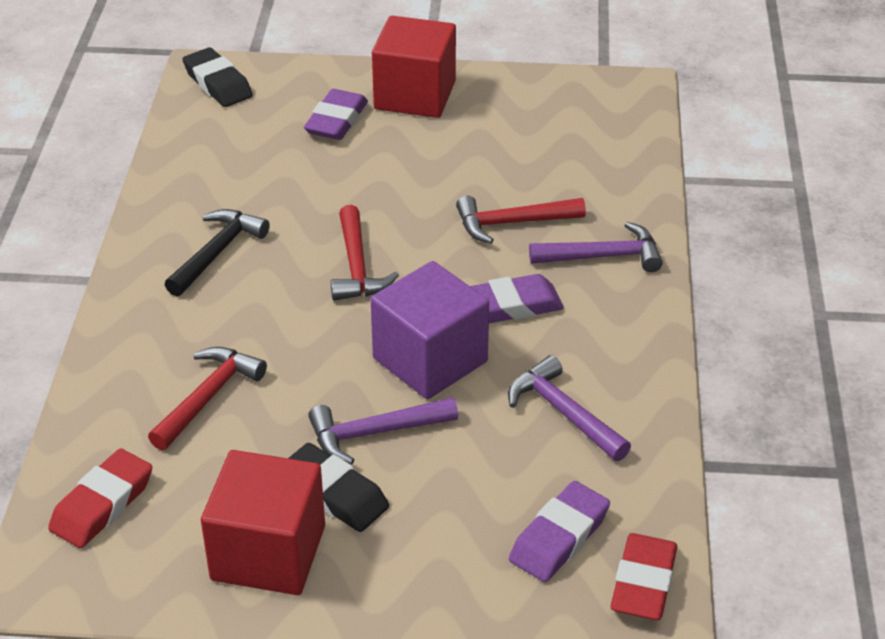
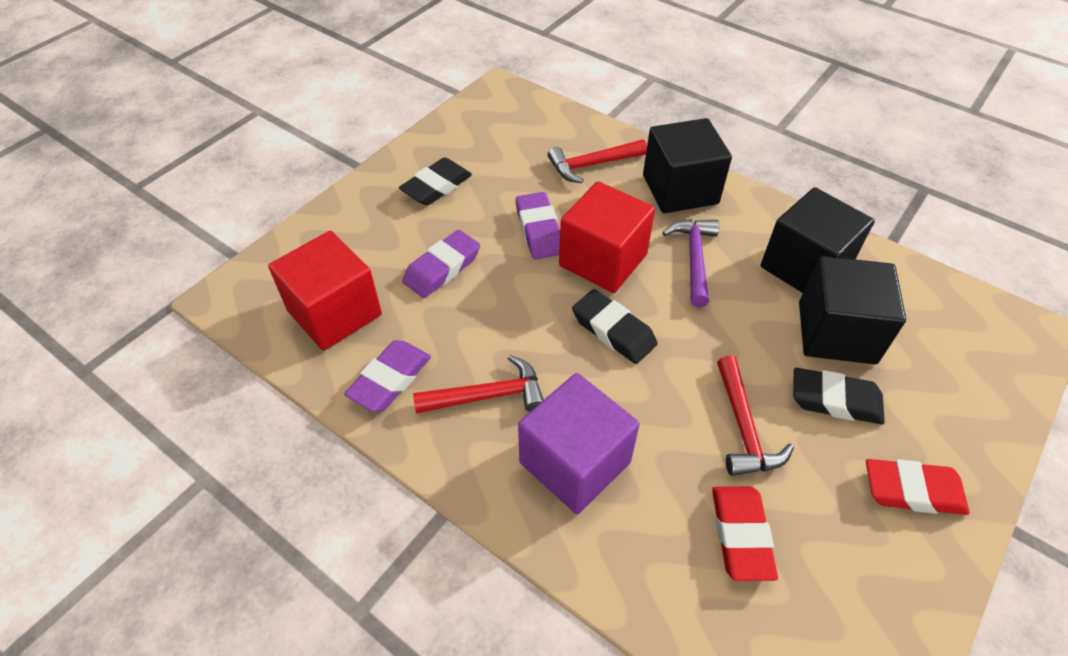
black cube: none = 0 -> [643,118,732,213] [761,187,875,293] [799,256,906,364] = 3
black eraser: [182,48,253,107] [288,443,389,532] = 2 -> [399,157,472,205] [572,289,657,364] [793,368,885,424] = 3
black hammer: [165,209,270,297] = 1 -> none = 0
purple hammer: [308,397,458,464] [508,355,631,461] [529,222,663,272] = 3 -> [662,219,720,307] = 1

